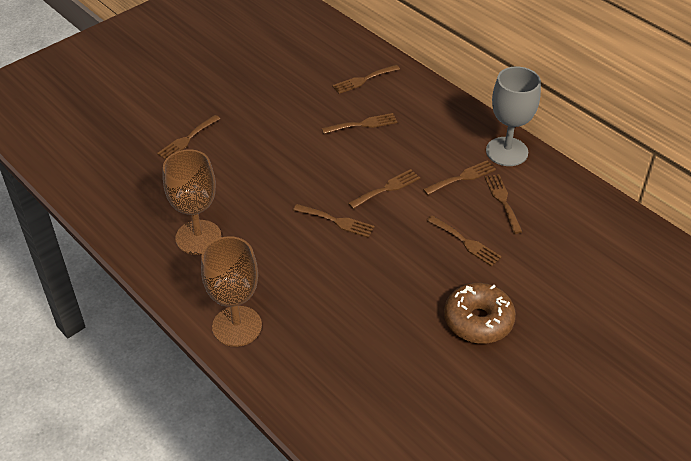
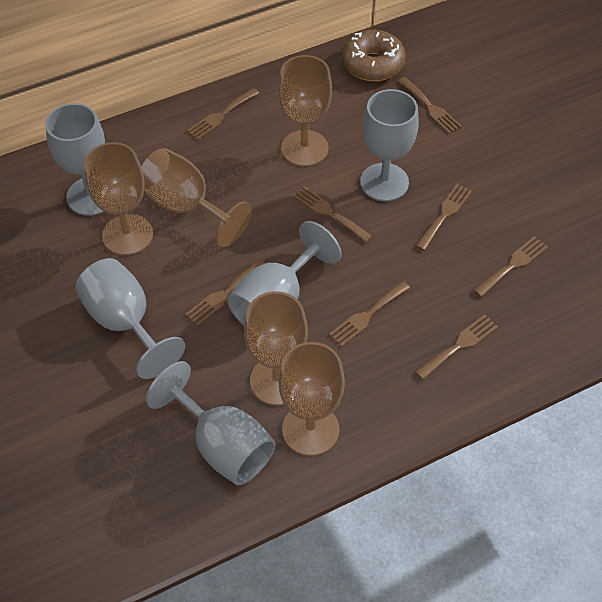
brown goblet: [163,149,222,255] [201,236,262,347] = 2 -> [84,142,153,255] [141,148,252,247] [244,291,308,406] [278,55,332,167] [279,342,345,456] = 5
grey goblet: [486,66,541,166] = 1 -> [45,103,105,216] [75,258,185,379] [146,361,276,485] [227,221,342,326] [360,89,419,201] = 5

